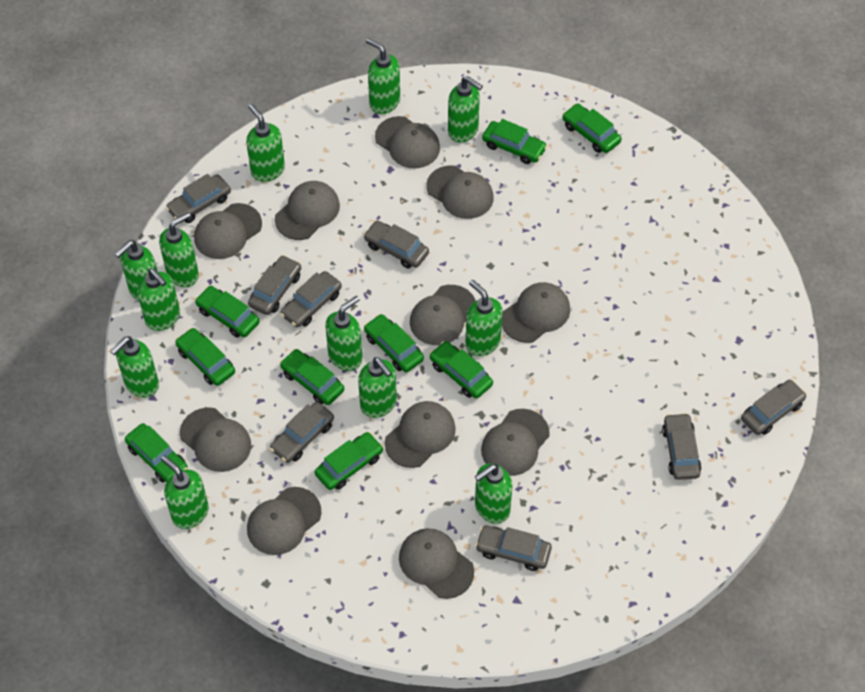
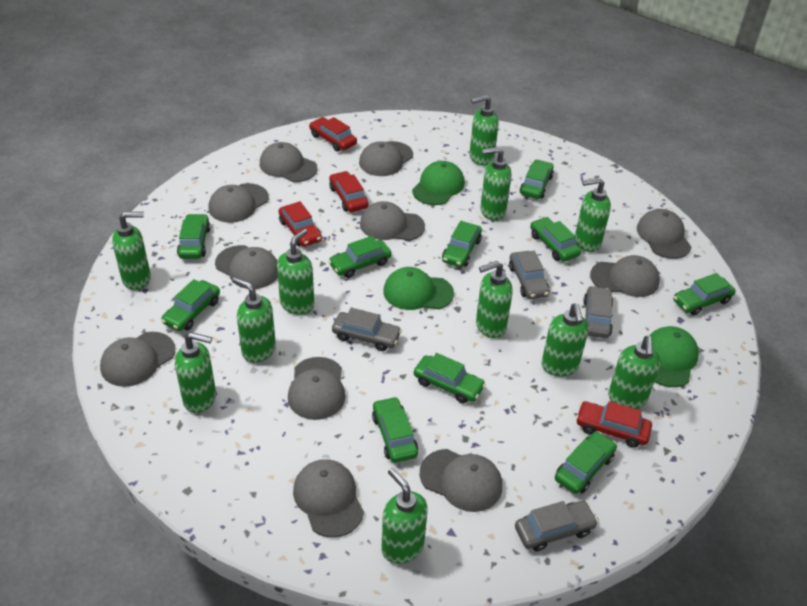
green cap: none = 0 -> [383,267,454,310] [412,161,465,205] [649,326,699,387] = 3
green car: [125,423,188,483] [175,328,235,386] [195,286,260,338] [280,349,344,405] [315,432,383,490] [364,314,424,372] [429,341,493,399] [482,119,547,164] [562,103,622,153] = 9 -> [161,279,220,331] [177,214,211,259] [328,236,392,278] [372,397,418,463] [414,353,486,404] [442,221,482,267] [520,159,554,199] [530,217,581,262] [555,431,617,494] [673,273,736,316] = 10
green soap dispenser: [110,336,159,398] [115,240,158,301] [137,268,180,331] [159,212,199,287] [161,455,209,529] [246,104,285,182] [325,296,363,371] [358,357,397,418] [366,38,400,114] [448,76,483,143] [466,280,503,356] [475,463,512,524] = 12 -> [112,212,151,290] [175,332,216,413] [232,277,276,363] [277,229,314,315] [381,468,428,564] [469,95,499,166] [476,261,513,338] [480,147,512,220] [541,303,589,377] [575,178,611,252] [608,336,661,409] = 11
grey car: [166,174,231,223] [248,255,301,315] [270,402,334,463] [280,271,342,328] [363,221,429,269] [475,526,552,571] [662,413,701,480] [741,380,807,435] = 8 -> [332,308,402,351] [509,251,550,299] [515,501,598,552] [583,286,613,338] = 4
red car: none = 0 -> [278,201,322,247] [309,117,357,152] [329,171,368,212] [576,401,652,448] = 4

